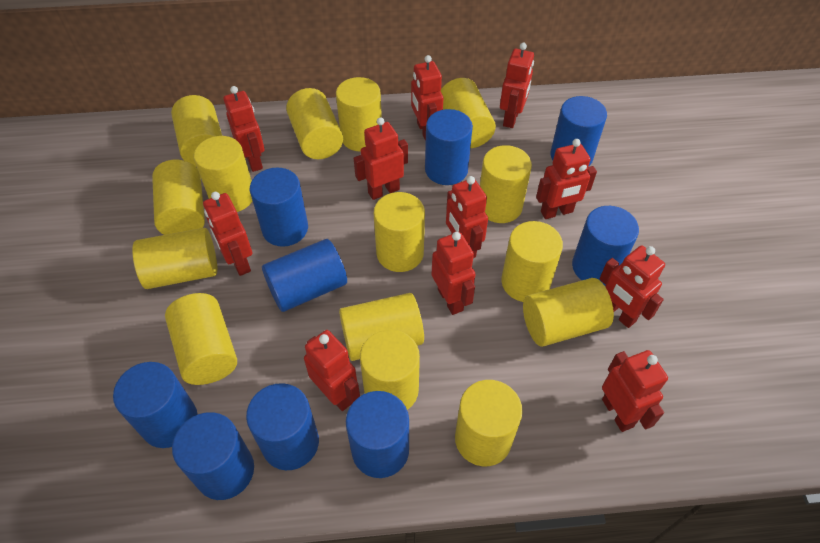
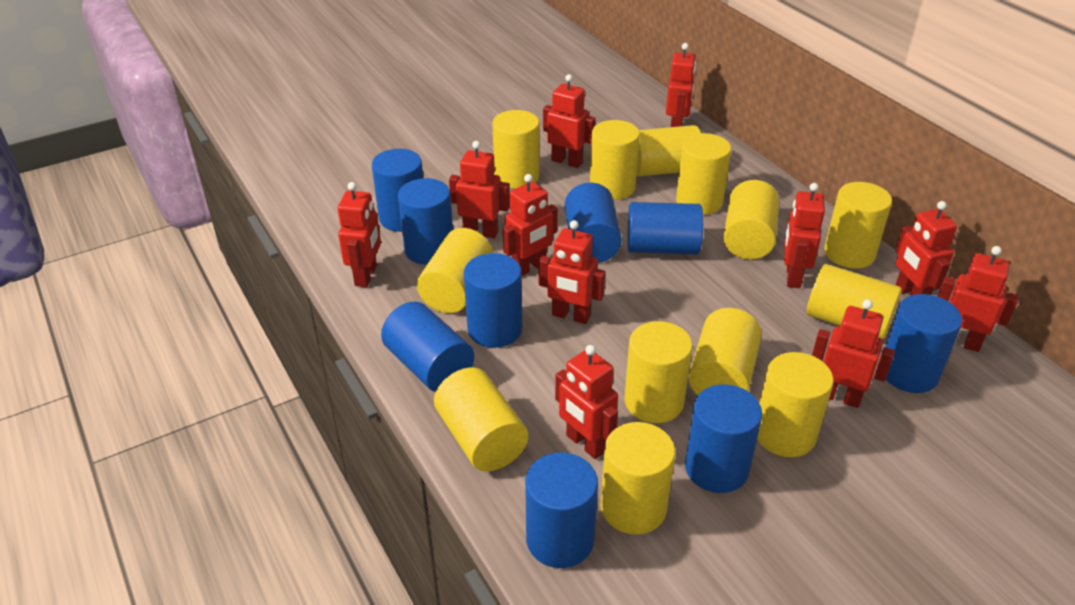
yellow cylinder: [132,228,217,289] [152,160,205,235] [165,293,237,385] [171,95,222,167] [194,136,252,212] [286,88,343,159] [336,77,382,152] [339,293,424,361] [360,329,420,410] [374,192,425,272] [441,78,496,148] [455,380,523,466] [480,145,532,223] [501,221,563,302] [523,278,614,347] = 15 -> [417,228,493,313] [434,367,528,472] [492,110,540,189] [590,120,640,200] [601,422,675,535] [624,321,693,423] [637,125,701,176] [676,133,731,215] [689,308,762,395] [723,180,779,259] [757,352,834,457] [807,264,902,340] [824,182,892,269] = 13

